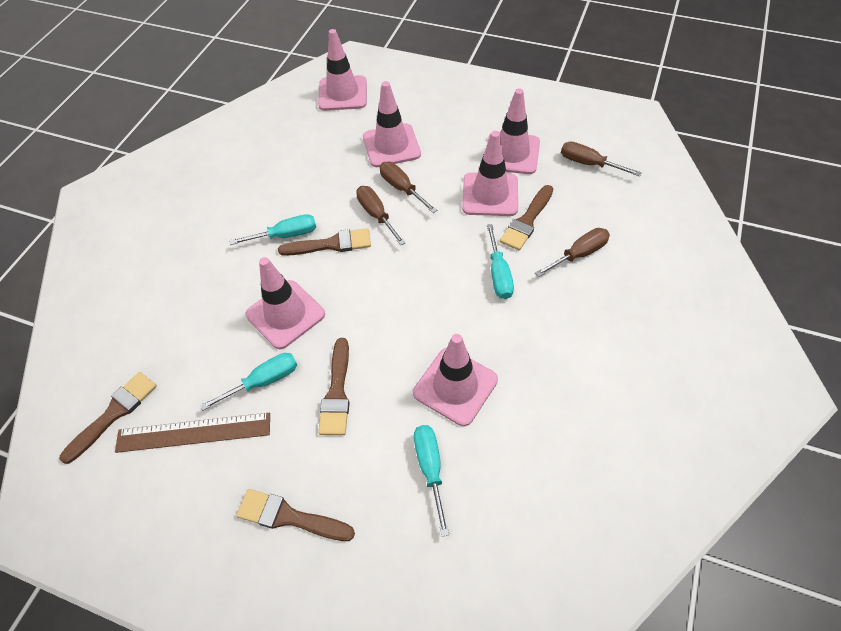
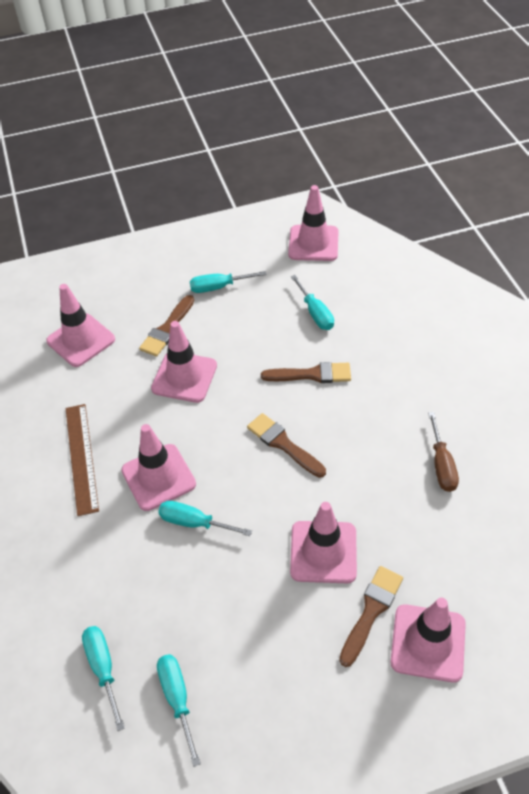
brown brush: [59,372,157,464] [236,489,355,541] [278,228,371,256] [318,338,350,435] [500,185,553,250] = 5 -> [139,295,195,357] [247,413,326,478] [261,362,351,383] [339,566,403,667] = 4
brown screwdriver: [356,186,405,245] [380,162,437,213] [535,228,610,277] [561,142,642,177] = 4 -> [428,412,459,492] = 1
turquoise screwdriver: [200,353,297,411] [229,214,316,245] [414,425,449,537] [487,224,514,299] = 4 -> [82,626,125,731] [157,654,201,767] [158,501,252,536] [190,271,267,293] [291,275,334,330] = 5

